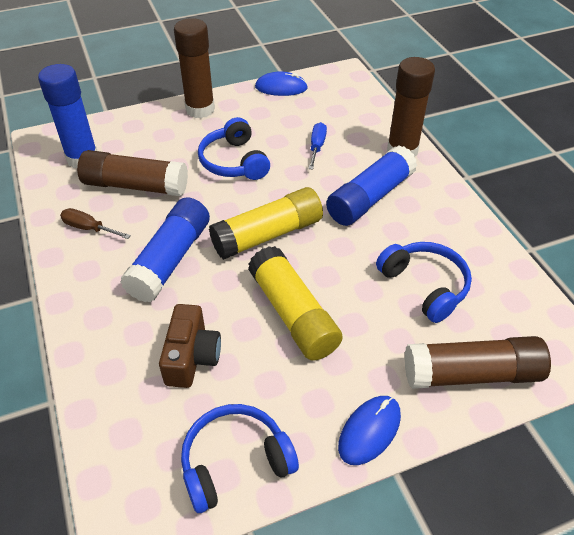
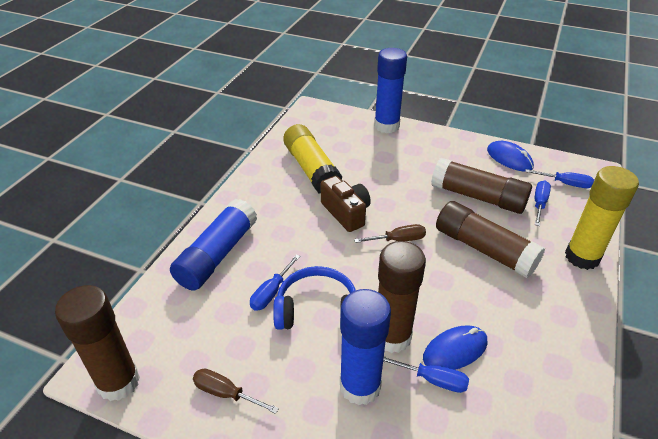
blue headphones: [181,404,299,513] [198,117,270,180] [376,242,472,323] = 3 -> [273,266,356,330] = 1
blue screwdriver: [308,122,327,169] = 1 -> [250,254,300,311] [383,356,469,393] [525,169,594,188] [535,181,551,226] = 4
brown screwdriver: [60,208,131,239] = 1 -> [193,369,279,414] [354,224,426,243] = 2

